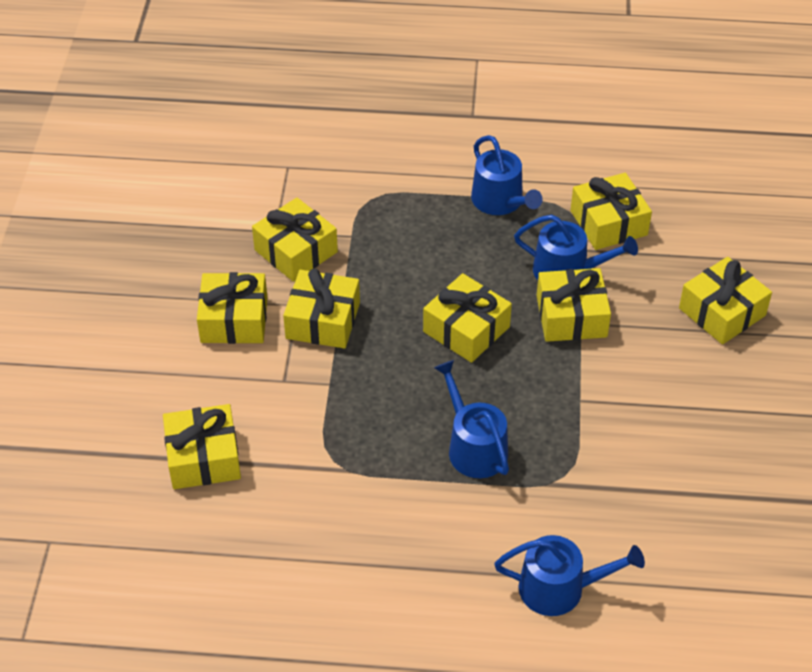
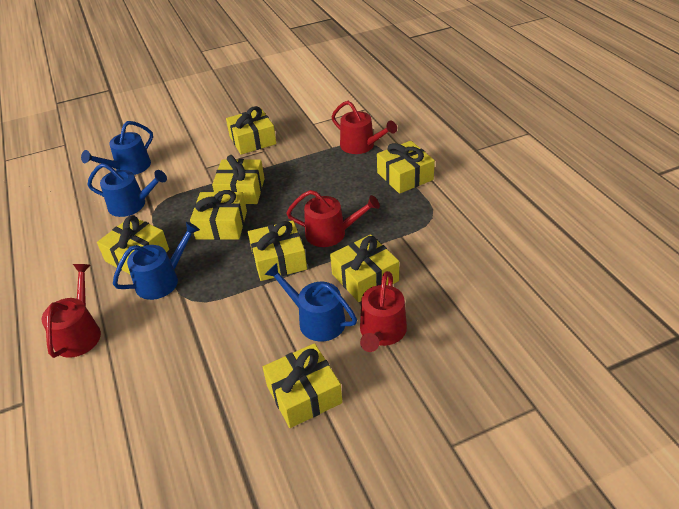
red watering can: none = 0 -> [42,264,101,358] [286,190,380,247] [332,101,397,154] [360,271,407,352] = 4

